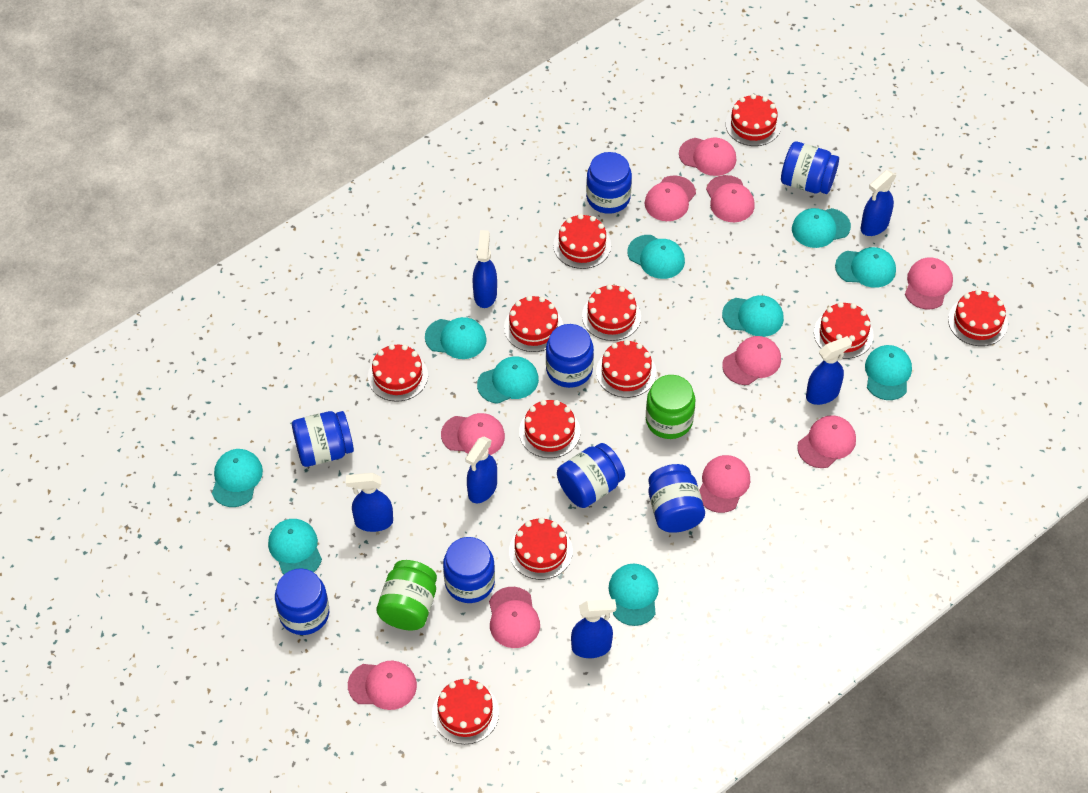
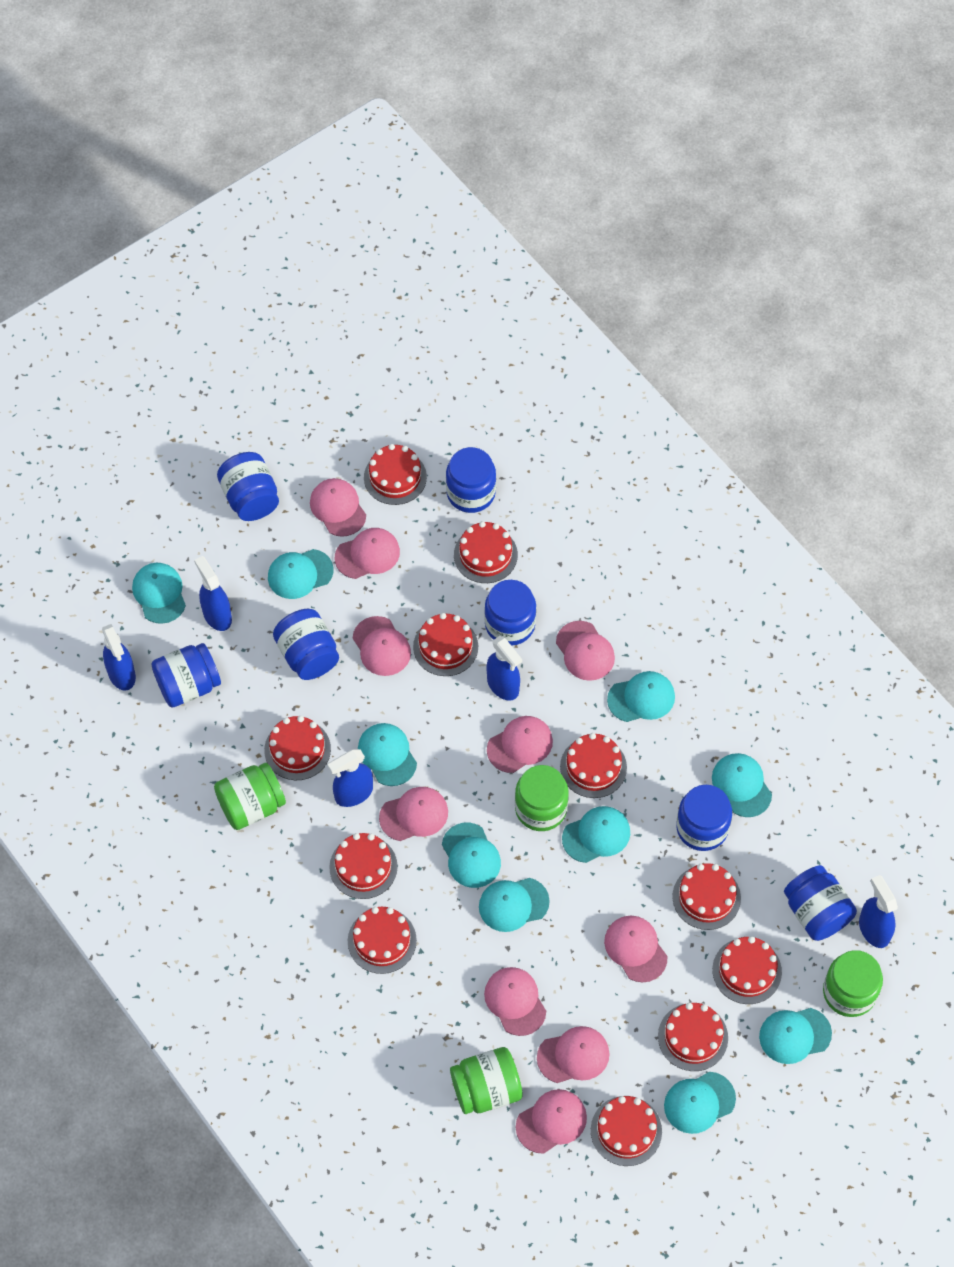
blue jar: [275,568,329,635] [292,411,354,467] [443,537,495,603] [546,324,594,388] [557,443,625,508] [586,152,632,214] [648,464,705,533] [781,141,839,194] = 8 -> [152,643,221,708] [217,452,279,521] [273,609,339,680] [446,447,496,513] [484,580,536,646] [676,785,732,851] [784,865,857,941] = 7
blue spray bottle: [346,473,393,532] [465,436,497,503] [473,230,497,308] [571,599,616,658] [806,336,852,405] [861,170,896,236] = 6 -> [102,624,136,690] [194,556,232,631] [328,749,373,807] [487,636,522,701] [859,875,898,948] = 5
green jar: [377,560,437,630] [646,375,696,439] = 2 -> [214,763,286,830] [450,1047,523,1114] [515,765,569,831] [823,950,883,1017] = 4

